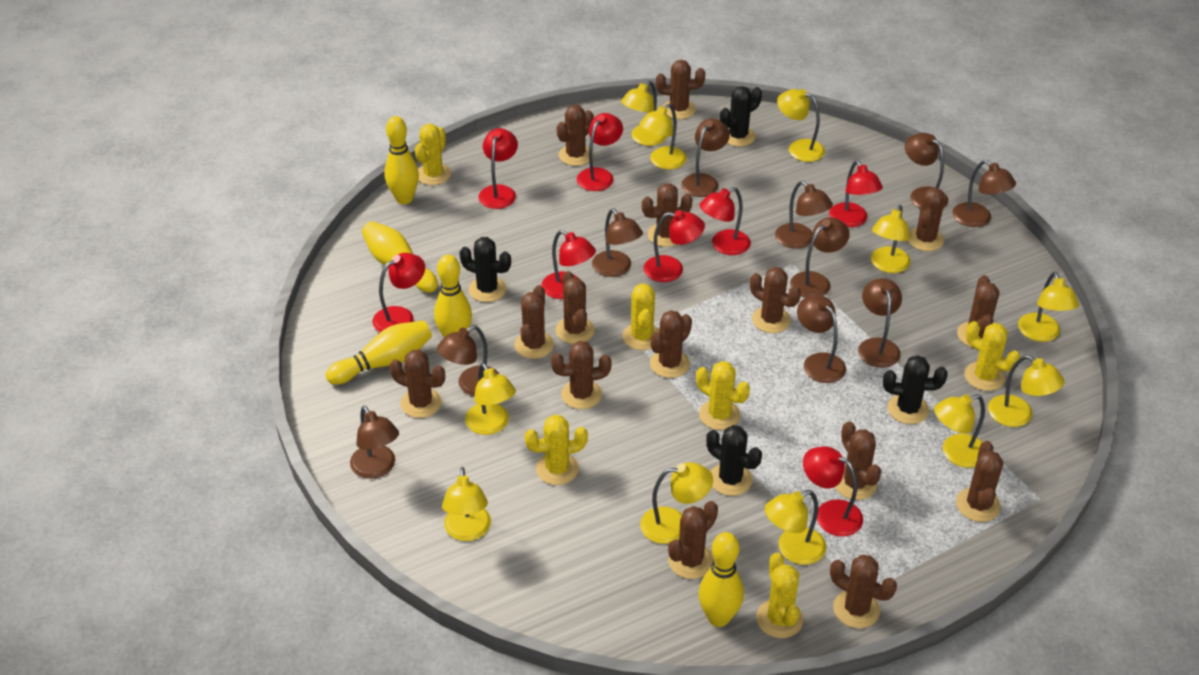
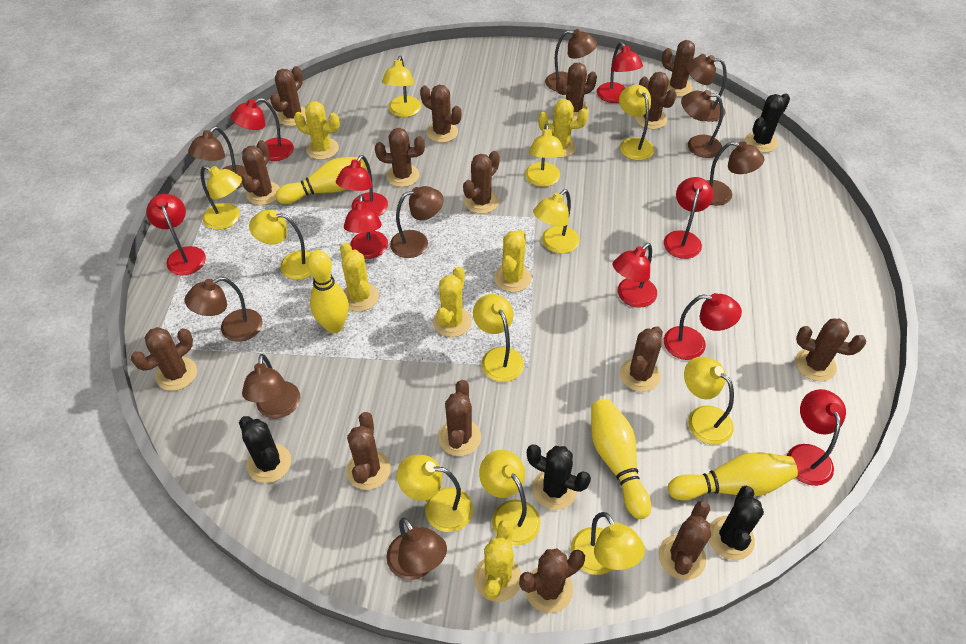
brown lamp: [350,406,399,479] [437,325,499,396] [592,209,643,277] [681,119,730,197] [775,181,833,249] [790,217,850,298] [797,295,846,383] [858,278,902,368] [905,133,948,209] [953,160,1016,227] = 10 -> [184,277,263,342] [188,127,247,189] [242,354,300,418] [386,518,447,580] [390,186,443,258] [545,29,597,91] [681,90,723,158] [686,55,727,122] [707,141,764,206] = 9
red lamp: [372,253,425,332] [478,128,518,209] [541,230,596,299] [577,113,623,191] [643,210,705,282] [699,187,751,255] [803,446,863,537] [829,160,883,227] = 8 -> [146,194,206,275] [231,98,294,161] [336,155,388,216] [344,195,388,259] [597,42,643,103] [613,243,657,308] [664,177,713,259] [664,293,742,360] [787,389,846,486] = 9
yellow bowling pin: [326,320,432,385] [362,221,438,293] [384,116,419,204] [434,254,472,337] [698,532,744,627] = 5 -> [276,157,368,204] [307,250,349,333] [591,399,651,519] [668,452,798,501] = 4

